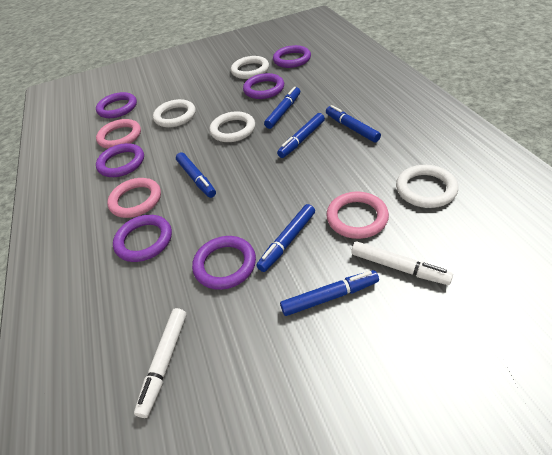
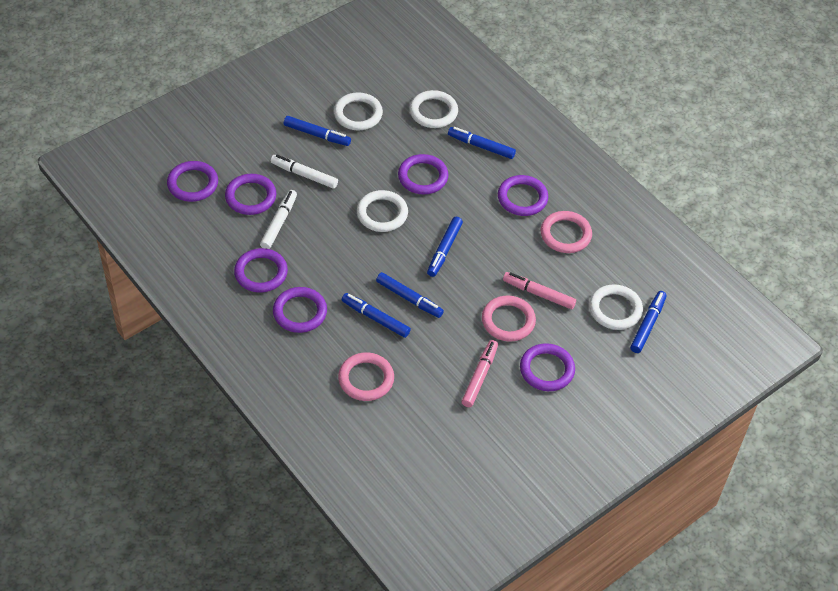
pink marker: none = 0 -> [462,340,498,407] [503,272,576,309] = 2
purple ring: [96,92,137,118] [96,143,144,177] [113,215,172,262] [192,236,256,290] [243,73,284,99] [273,45,311,68] = 6 -> [167,161,218,202] [225,174,276,215] [234,248,288,293] [273,287,327,333] [398,154,448,194] [498,175,548,216] [520,343,575,391] = 7

